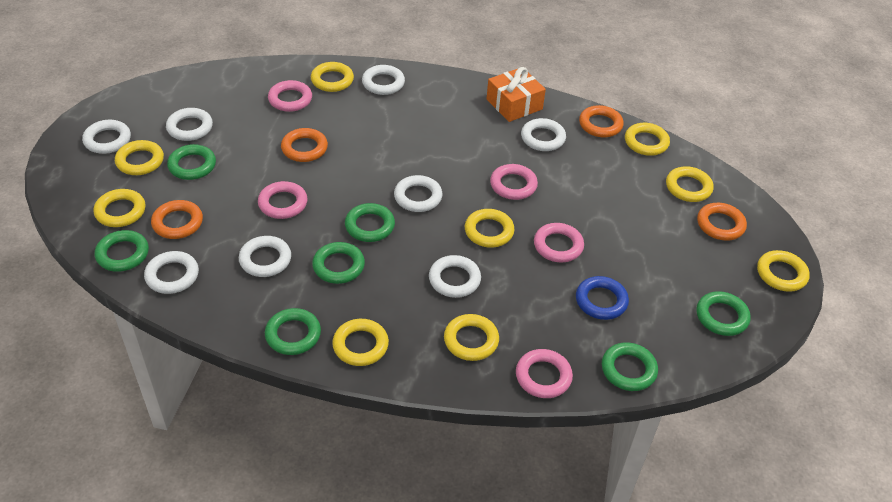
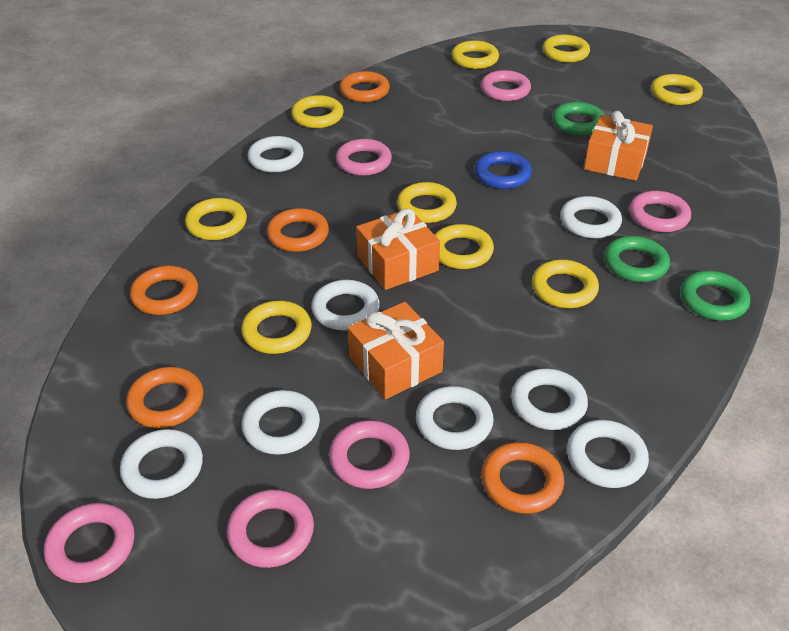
green ring: [95,230,149,272] [167,144,216,180] [265,308,321,355] [312,242,365,284] [345,203,395,242] [602,343,658,391] [696,291,751,336] = 7 -> [552,102,604,135] [604,236,670,282] [680,271,750,321] = 3
orange gift: [487,67,546,122] = 1 -> [348,302,444,399] [356,208,440,290] [584,111,653,181] = 3
orange ring: [151,200,203,239] [281,128,328,162] [579,105,624,137] [697,203,747,241] = 4 -> [126,367,203,428] [130,266,198,315] [267,208,329,252] [339,71,390,102] [481,442,564,514] = 5
pink ring: [258,181,308,219] [268,80,312,112] [490,164,538,200] [516,349,573,398] [534,223,584,263] = 5 -> [44,503,134,583] [227,490,314,568] [329,420,410,489] [336,139,392,176] [481,70,531,101] [629,191,691,232] = 6

